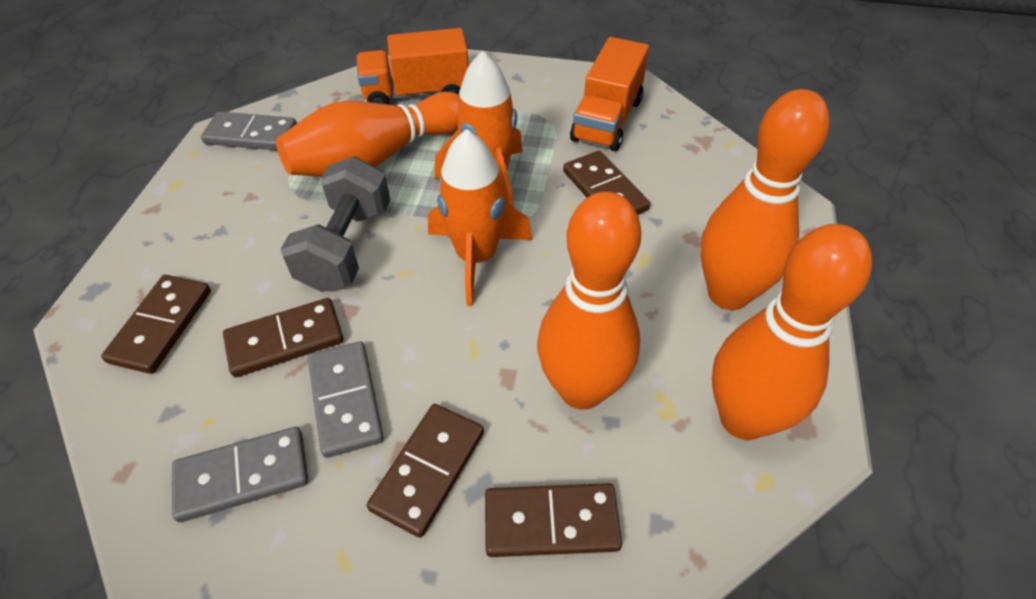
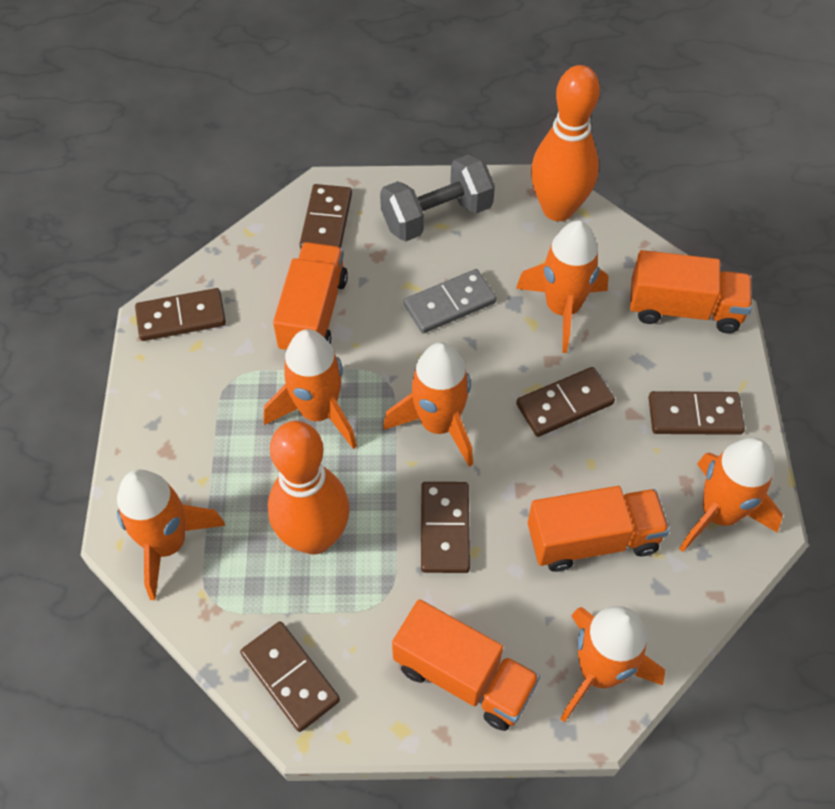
brown domino: [101,275,211,374] [223,298,343,377] [367,404,484,538] [485,483,622,557] [563,151,650,215] = 5 -> [135,288,226,341] [240,621,340,732] [300,184,352,249] [421,482,470,573] [516,367,615,437] [648,391,745,435] = 6
grey domino: [172,427,308,522] [201,111,297,151] [308,341,384,458] = 3 -> [404,269,496,333] = 1
orange bowling pin: [276,92,459,177] [537,192,641,410] [700,89,830,310] [712,224,872,440] = 4 -> [268,421,350,555] [531,65,600,221] = 2
orange rocket: [428,129,532,306] [435,51,523,207] = 2 -> [117,469,225,600] [264,329,357,449] [383,342,473,467] [516,220,609,353] [560,606,665,723] [679,437,783,552] = 6
orange truck: [356,28,469,104] [570,37,649,151] = 2 -> [273,242,348,352] [392,599,540,731] [528,486,670,572] [630,250,752,333] = 4

